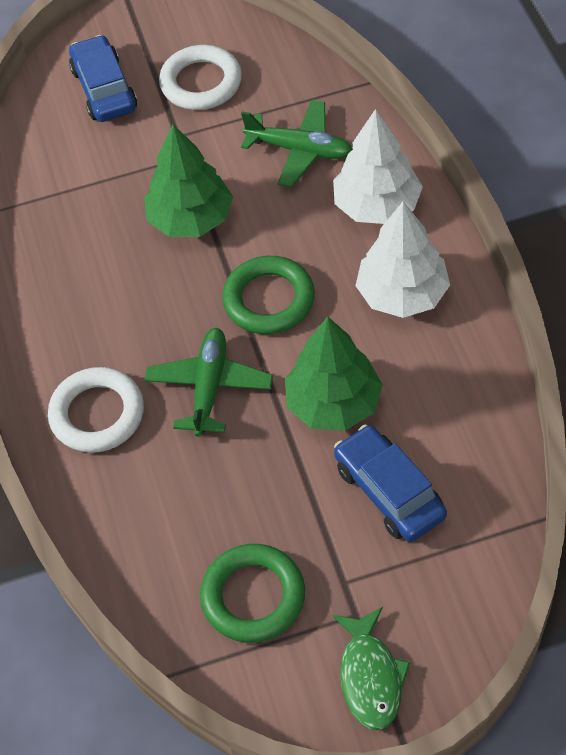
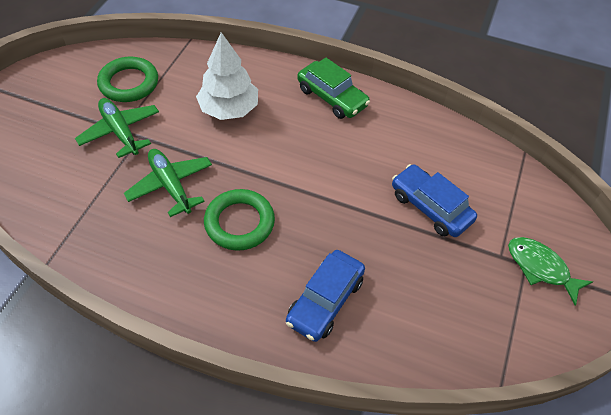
green car: none = 0 -> [297,58,370,119] = 1
green tree: [144,124,233,237] [285,316,383,431] = 2 -> none = 0
white ring: [48,367,144,453] [159,45,242,110] = 2 -> none = 0
white tree: [333,109,423,224] [355,202,450,318] = 2 -> [196,32,258,120] = 1

